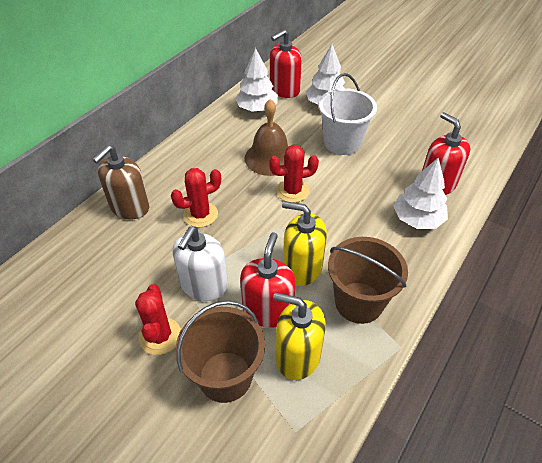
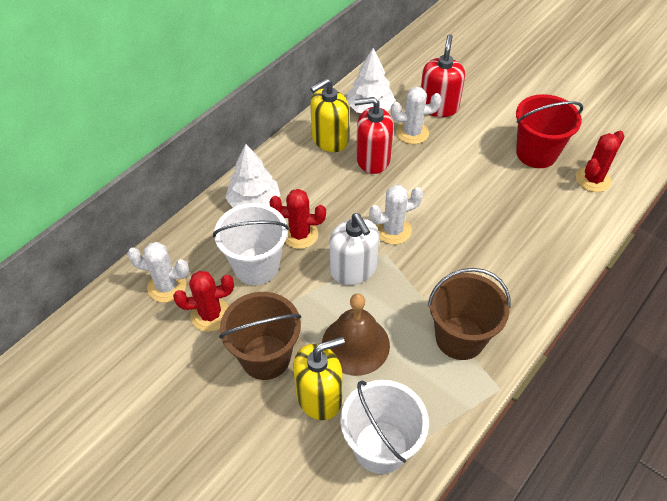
brown soap dispenser: [93,145,150,220] = 1 -> none = 0
red bucket: none = 0 -> [516,94,583,168] = 1
red soap dispenser: [240,232,296,328] [270,29,302,98] [422,112,470,195] = 3 -> [354,97,393,174] [421,34,465,117] = 2
white bucket: [318,73,377,155] = 1 -> [213,203,289,285] [340,380,429,474] = 2
white cactus: none = 0 -> [127,242,189,303] [369,185,423,245] [391,87,441,144] = 3
white tree: [235,48,278,112] [306,44,345,105] [393,157,448,229] = 3 -> [225,144,280,208] [347,48,395,113] = 2

